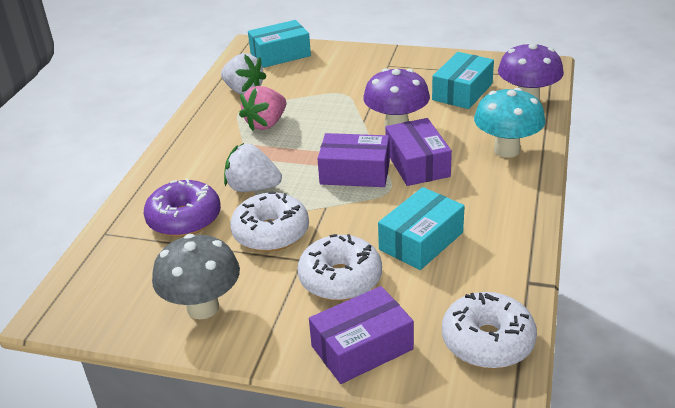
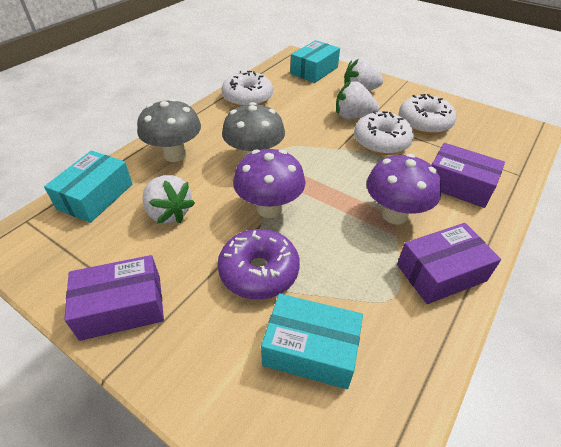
grey mushroom: [152,234,240,319] = 1 -> [137,99,201,162] [222,102,285,158] = 2
pink strawberry: [239,86,286,131] = 1 -> none = 0
turquoise mushroom: [474,88,546,158] = 1 -> none = 0
white strawberry: [221,53,267,95] [224,143,282,192] = 2 -> [143,175,195,224] [336,81,379,119] [344,59,383,91] = 3

